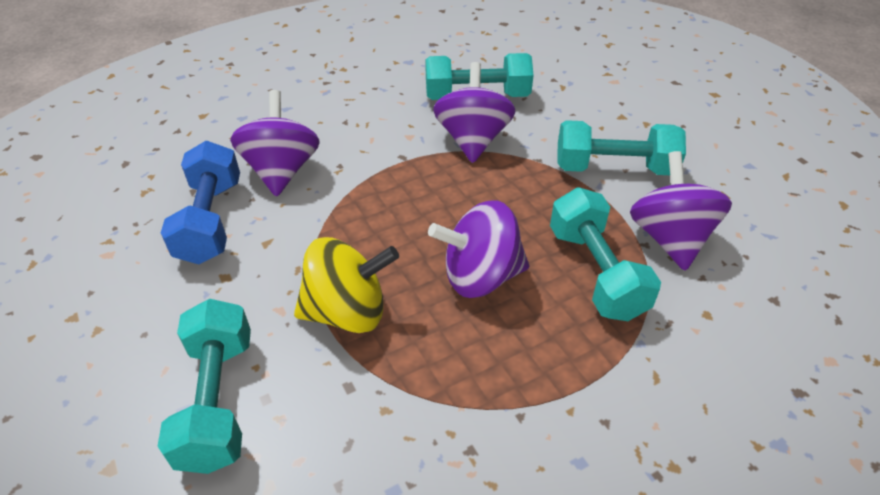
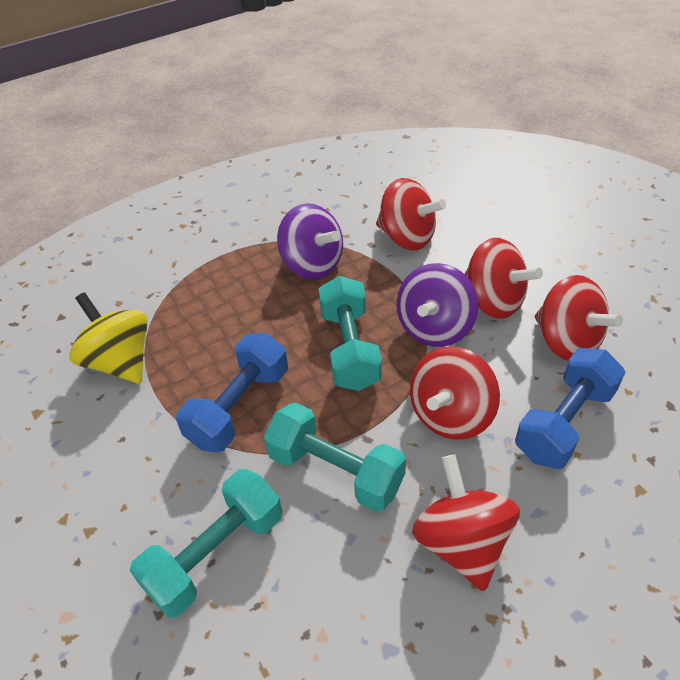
blue dumbbell: [161,141,240,264] = 1 -> [176,333,288,452] [515,348,625,469] = 2
purple spinning top: [230,90,320,197] [428,201,529,298] [433,62,515,163] [630,151,732,271] = 4 -> [277,203,343,279] [396,263,479,347] = 2
red spinning top: none = 0 -> [376,178,446,250] [410,346,500,440] [412,454,520,591] [465,238,543,319] [535,275,623,361] = 5
turquoise dumbbell: [158,299,251,474] [425,53,534,100] [550,187,661,321] [557,120,686,175] = 4 -> [130,469,282,618] [264,402,406,512] [319,276,382,391] = 3

